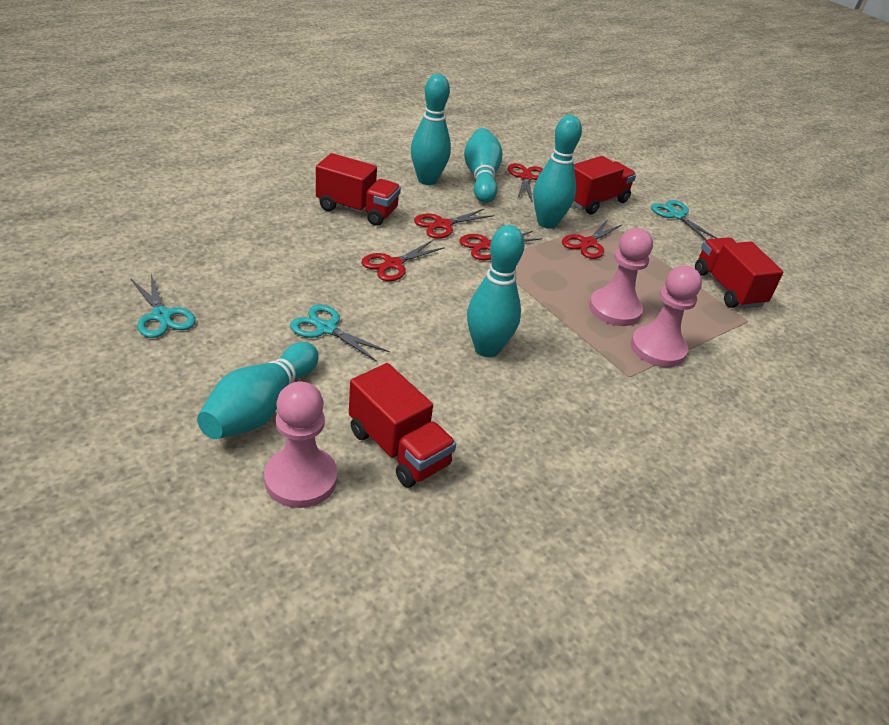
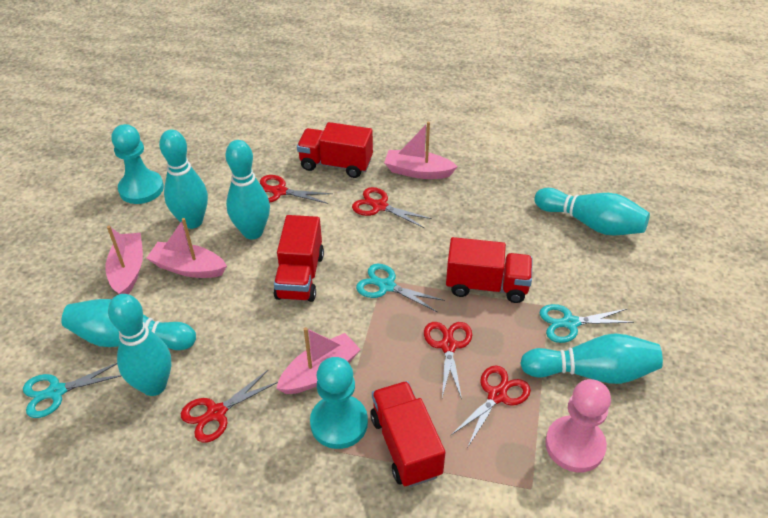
pink boat: none = 0 -> [105,226,143,294] [147,218,227,278] [276,327,361,394] [384,122,458,179] = 4
pink pawn: [264,381,337,508] [589,228,653,326] [631,265,702,367] = 3 -> [545,379,611,472] = 1
turquoise bowling pin: [197,342,319,439] [411,74,451,185] [464,128,503,203] [467,225,525,357] [533,115,582,229] = 5 -> [61,299,196,350] [108,294,172,396] [159,130,208,229] [225,140,270,239] [520,333,663,384] [535,188,650,236] = 6
turquoise pawn: none = 0 -> [112,124,164,204] [310,357,368,449] = 2

